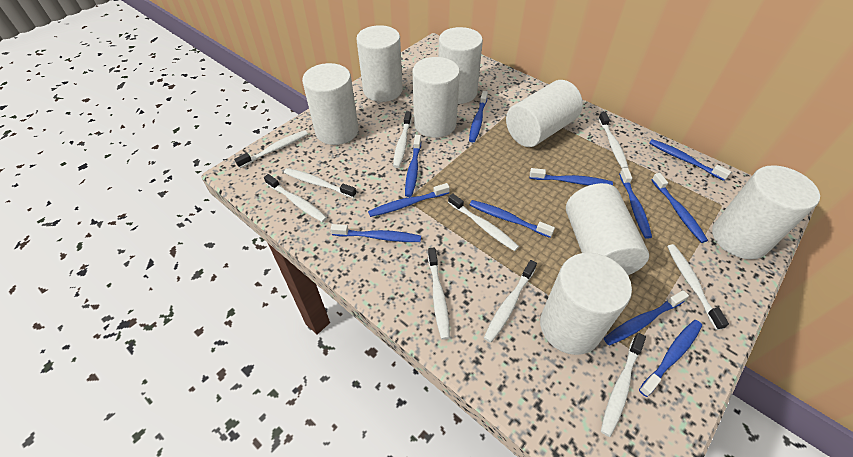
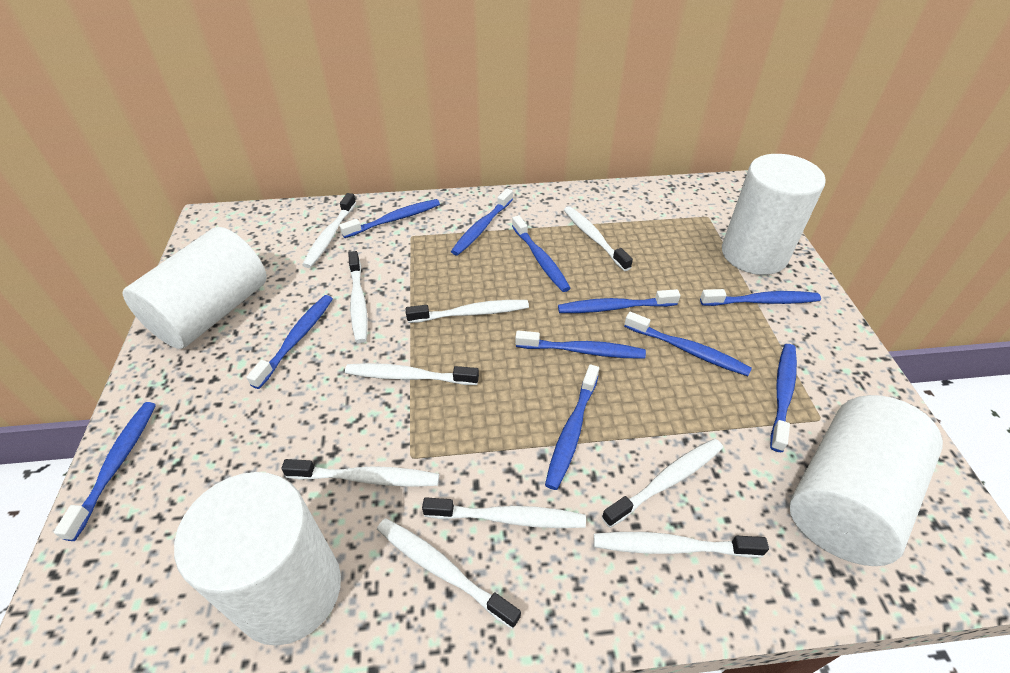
white cylinder: [302,63,359,145] [356,25,403,102] [412,57,460,138] [438,27,483,104] [506,80,583,147] [540,253,632,355] [566,183,649,275] [712,165,820,259] = 8 -> [123,227,267,349] [174,472,341,646] [722,154,826,275] [789,395,943,566] = 4

